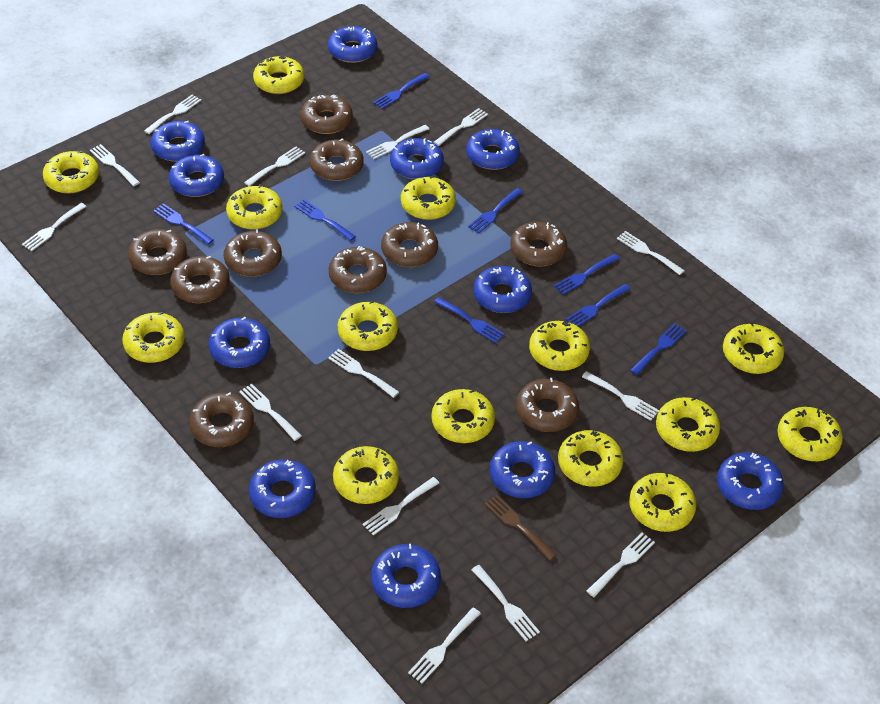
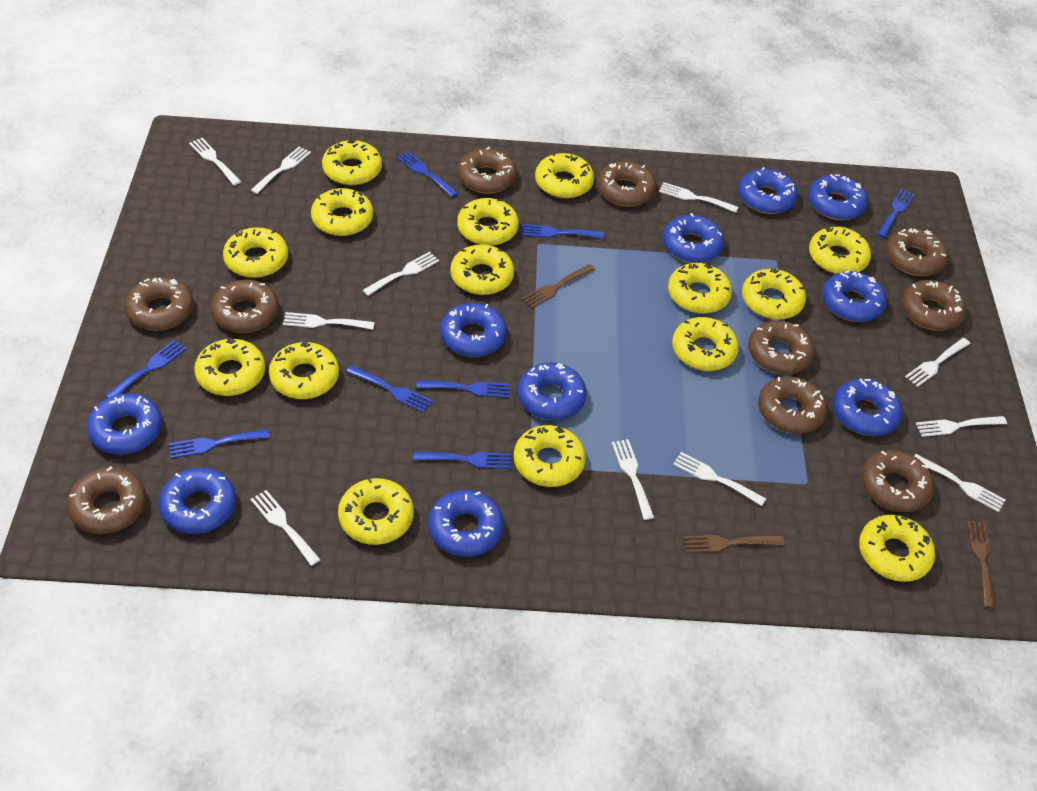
blue donut: [151,121,205,162] [169,154,224,197] [209,317,270,368] [249,459,316,518] [328,26,377,63] [371,544,441,608] [390,138,444,179] [466,129,520,170] [473,266,532,313] [490,441,555,498] [717,452,784,510] = 11 -> [87,393,162,455] [158,468,237,534] [428,490,504,557] [440,303,507,357] [517,363,587,420] [663,213,724,263] [739,167,798,214] [808,174,868,220] [822,271,887,322] [833,379,902,436] = 10
brown fork: [484,494,557,561] = 1 -> [521,264,595,309] [683,535,785,553] [967,521,996,609] = 3
white fork: [22,203,87,251] [90,144,140,186] [144,95,202,134] [239,383,302,441] [244,146,305,186] [328,349,399,398] [363,477,439,536] [366,125,429,159] [408,607,481,684] [434,108,488,146] [472,565,540,641] [582,371,659,421] [587,533,655,597] [617,231,685,275] = 14 -> [189,138,241,185] [250,146,311,194] [251,490,321,566] [283,312,375,329] [363,252,439,296] [612,439,654,520] [659,182,739,213] [673,452,766,506] [905,338,970,387] [914,454,1005,512] [915,416,1007,437] = 11
yellow donut: [43,151,99,194] [122,312,185,363] [226,185,283,229] [253,55,304,94] [333,446,399,504] [338,301,398,351] [401,176,456,220] [431,389,495,443] [529,321,590,371] [558,430,623,486] [629,472,696,532] [656,397,720,452] [723,322,784,374] [777,407,843,461] = 14 -> [194,338,265,396] [223,227,288,278] [269,342,339,399] [311,188,373,236] [322,139,382,185] [338,478,414,545] [450,244,514,295] [457,198,519,246] [514,425,586,487] [535,153,594,198] [668,263,732,314] [672,317,739,371] [742,268,806,320] [809,227,871,274] [859,515,935,582] = 15

